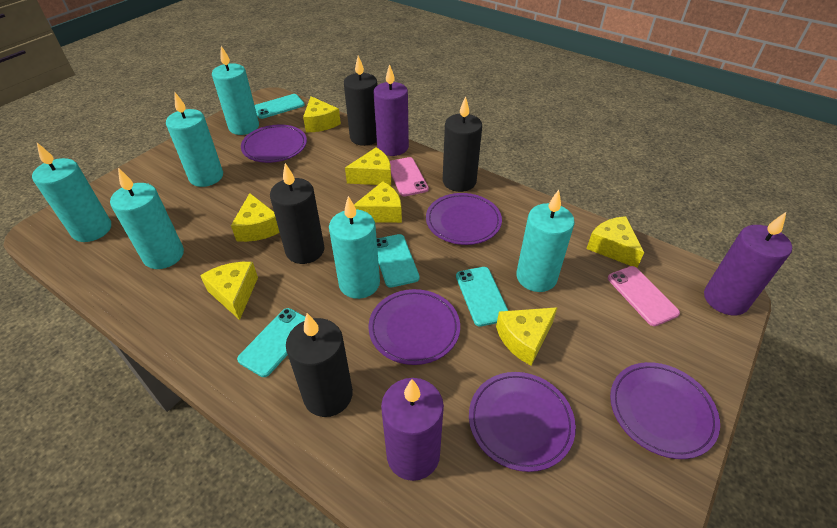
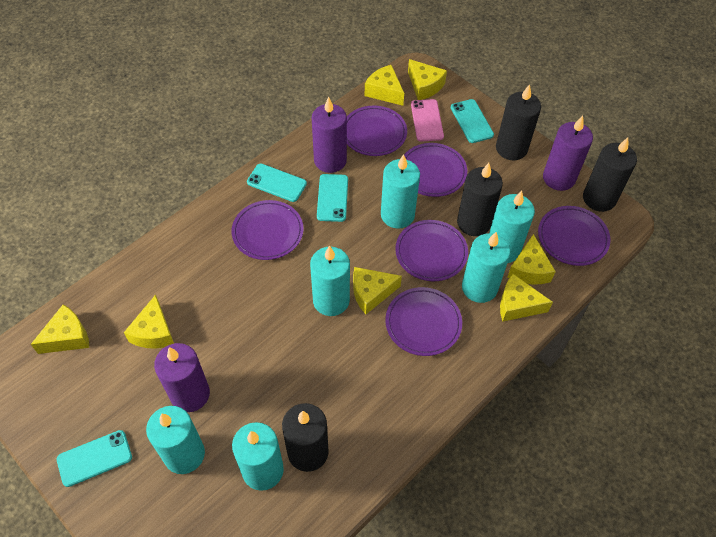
pink phone: [390,157,429,197] [608,266,680,326] = 2 -> [411,99,444,142] = 1
purple plate: [241,125,307,163] [368,289,460,365] [426,193,502,245] [469,372,576,472] [610,362,720,459] = 5 -> [232,200,304,260] [347,106,407,156] [385,287,462,356] [395,220,468,281] [404,143,467,197] [538,206,610,266] = 6

